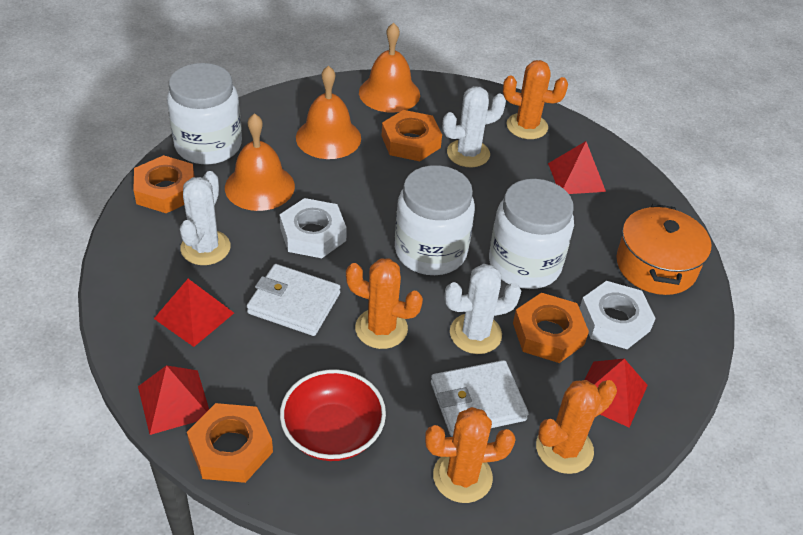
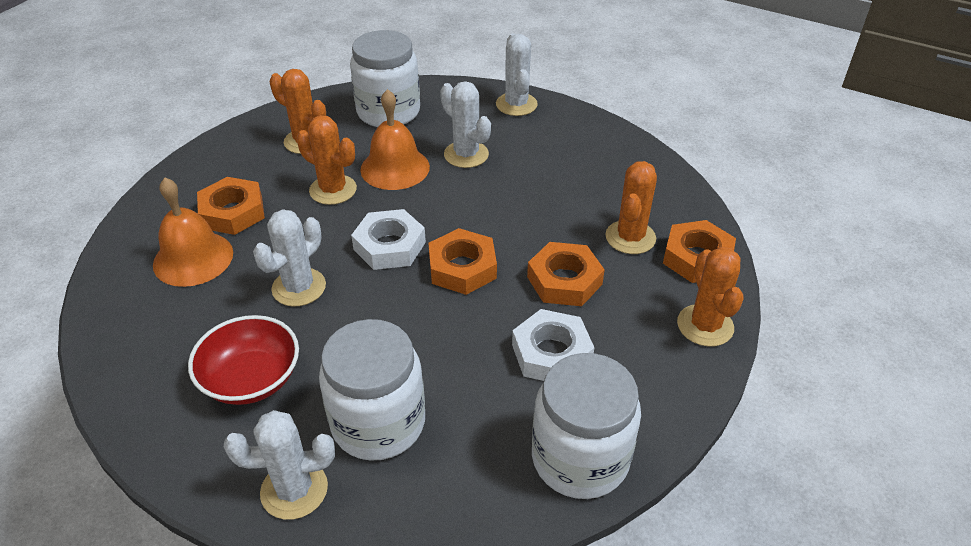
orange bell: [225,113,295,211] [296,65,361,159] [359,23,420,113] = 3 -> [153,177,233,287] [360,89,430,190] = 2
orange pot: [616,204,711,295] = 1 -> none = 0
red pyramid: [138,365,209,435] [154,279,234,347] [548,141,606,194] [584,358,648,428] = 4 -> none = 0
white cactus: [180,171,231,265] [442,86,506,168] [445,264,521,354] = 3 -> [224,410,335,520] [253,209,326,307] [440,81,491,168] [496,33,538,116] = 4
white wallet: [247,264,340,336] [431,360,529,436] = 2 -> none = 0

